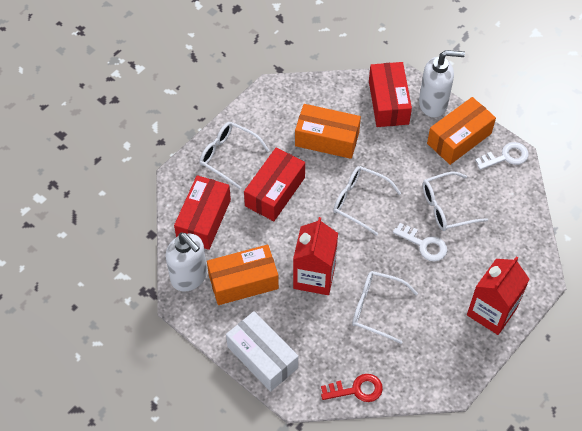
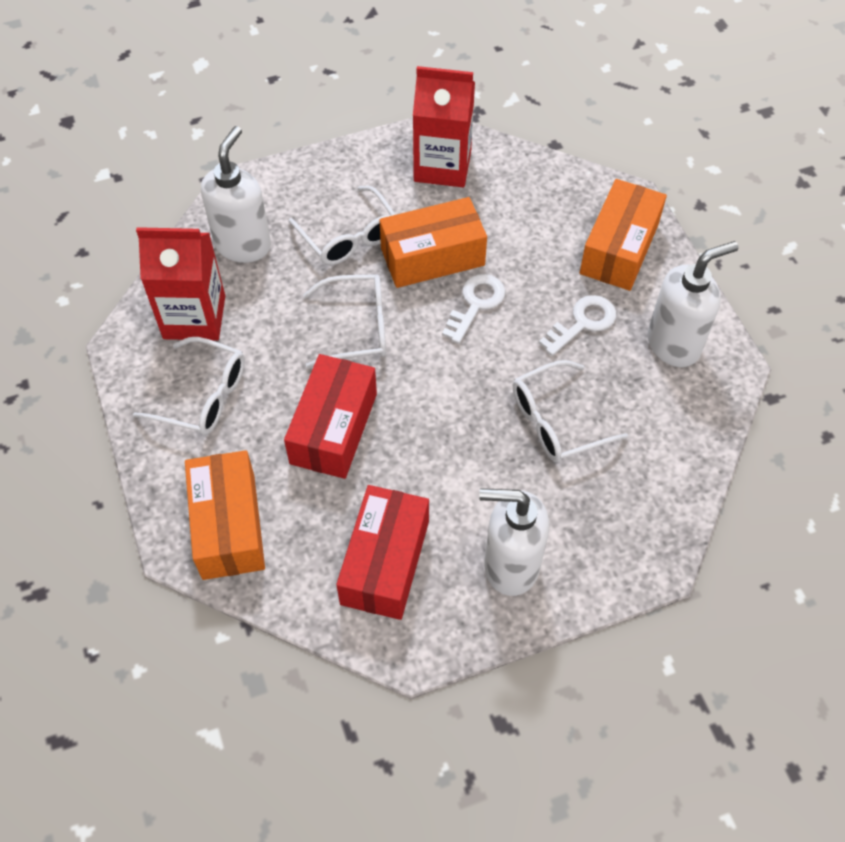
red box: [174,175,231,250] [244,148,305,221] [369,62,412,127] = 3 -> [284,354,377,479] [336,485,429,620] = 2
red key: [321,374,383,402] = 1 -> none = 0
white box: [226,311,298,392] = 1 -> none = 0
white soap dispenser: [166,232,207,292] [419,50,465,118] = 2 -> [201,126,271,263] [479,488,549,596] [648,241,739,367] = 3

